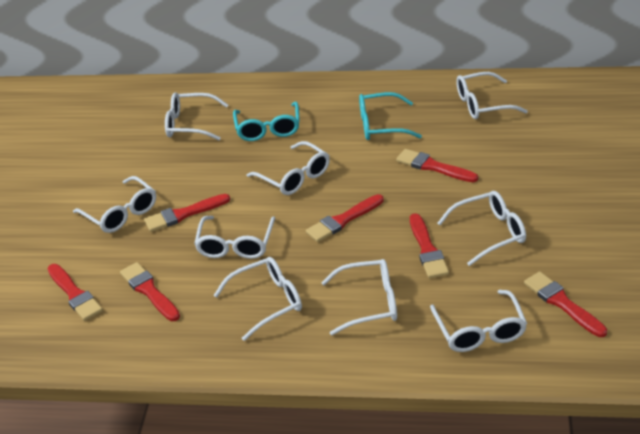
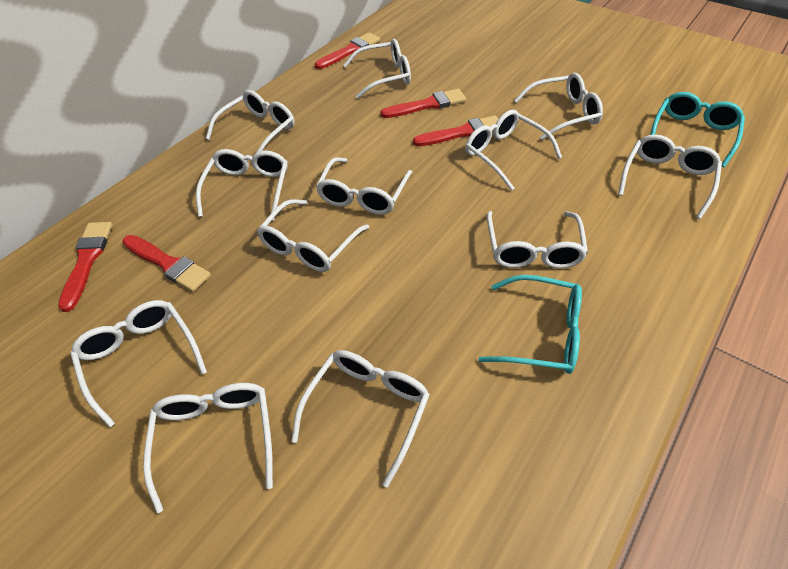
red brush: [47,264,103,321] [120,262,180,321] [144,194,230,232] [306,194,384,242] [396,149,478,182] [410,213,449,278] [524,271,607,337] = 7 -> [58,222,112,312] [122,235,211,292] [315,33,380,69] [380,89,466,118] [413,115,498,146] = 5
white glasses: [73,176,156,233] [165,92,228,140] [194,216,275,259] [214,257,302,341] [247,141,330,195] [321,259,397,335] [430,290,527,352] [438,191,526,266] [456,72,528,119] = 9 -> [70,300,207,427] [143,383,273,513] [196,149,288,221] [206,90,295,153] [257,199,369,272] [291,350,430,487] [316,157,412,215] [343,39,411,98] [465,110,562,191] [487,211,588,268] [514,73,603,140] [618,134,722,219] = 12

